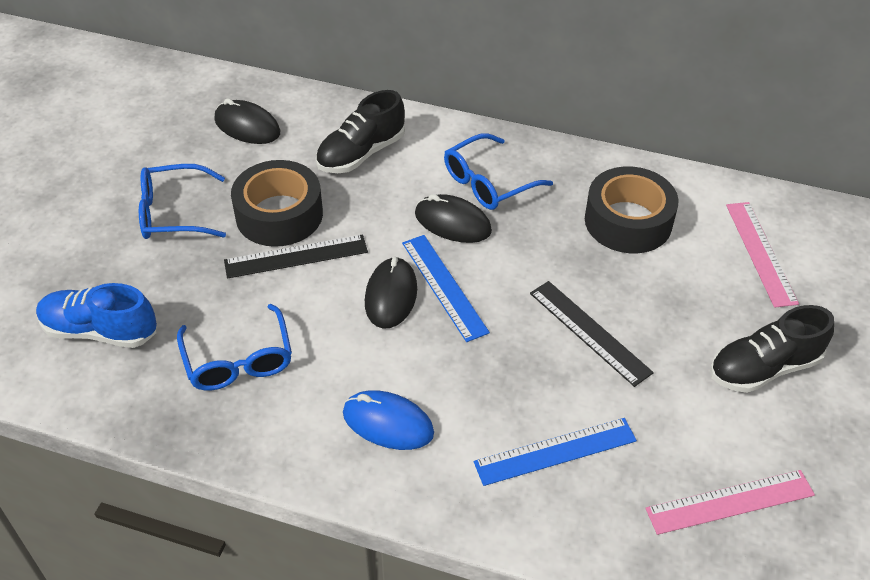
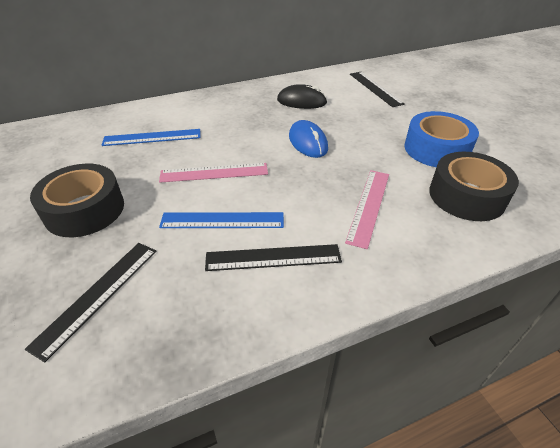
black mouse: [214,98,280,144] [365,257,417,329] [415,194,492,243] = 3 -> [277,84,327,109] = 1
black ruler: [224,234,368,279] [530,281,654,387] = 2 -> [25,243,157,362] [205,244,342,271] [350,72,405,107] = 3
black shoe: [316,90,405,173] [710,305,834,393] = 2 -> none = 0
blue glasses: [139,164,226,239] [177,304,292,391] [444,133,553,210] = 3 -> none = 0
blue shoe: [36,283,157,348] = 1 -> none = 0
blue tape: none = 0 -> [405,111,479,167] = 1

